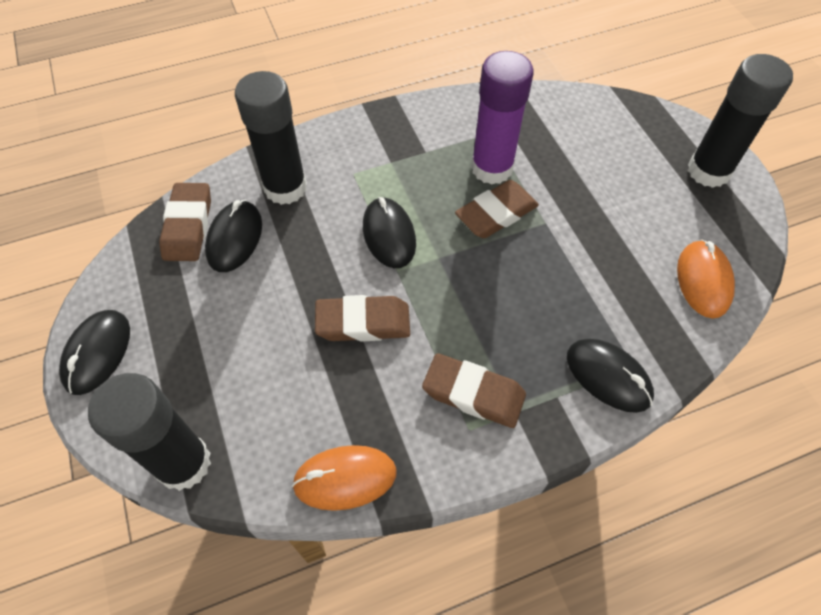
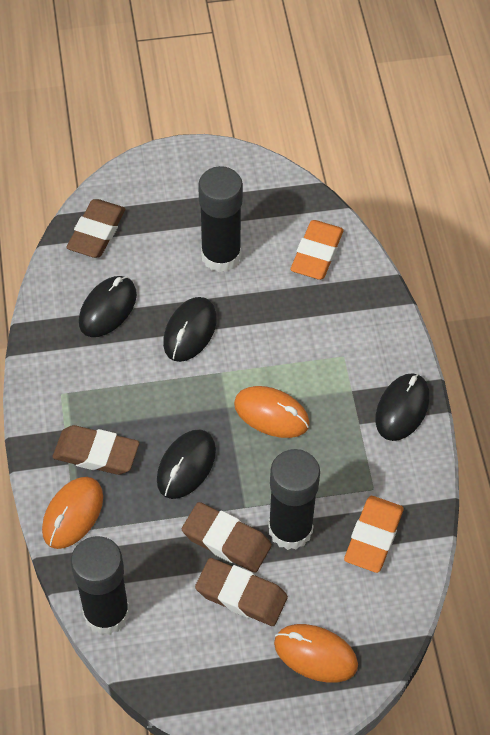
orange eraser: none = 0 -> [291,220,344,280] [344,496,404,573] = 2
orange mouse: [292,445,397,511] [677,239,735,319] = 2 -> [42,477,103,549] [234,386,310,438] [274,624,358,683] = 3
purple glue stick: [471,51,534,185] = 1 -> none = 0

